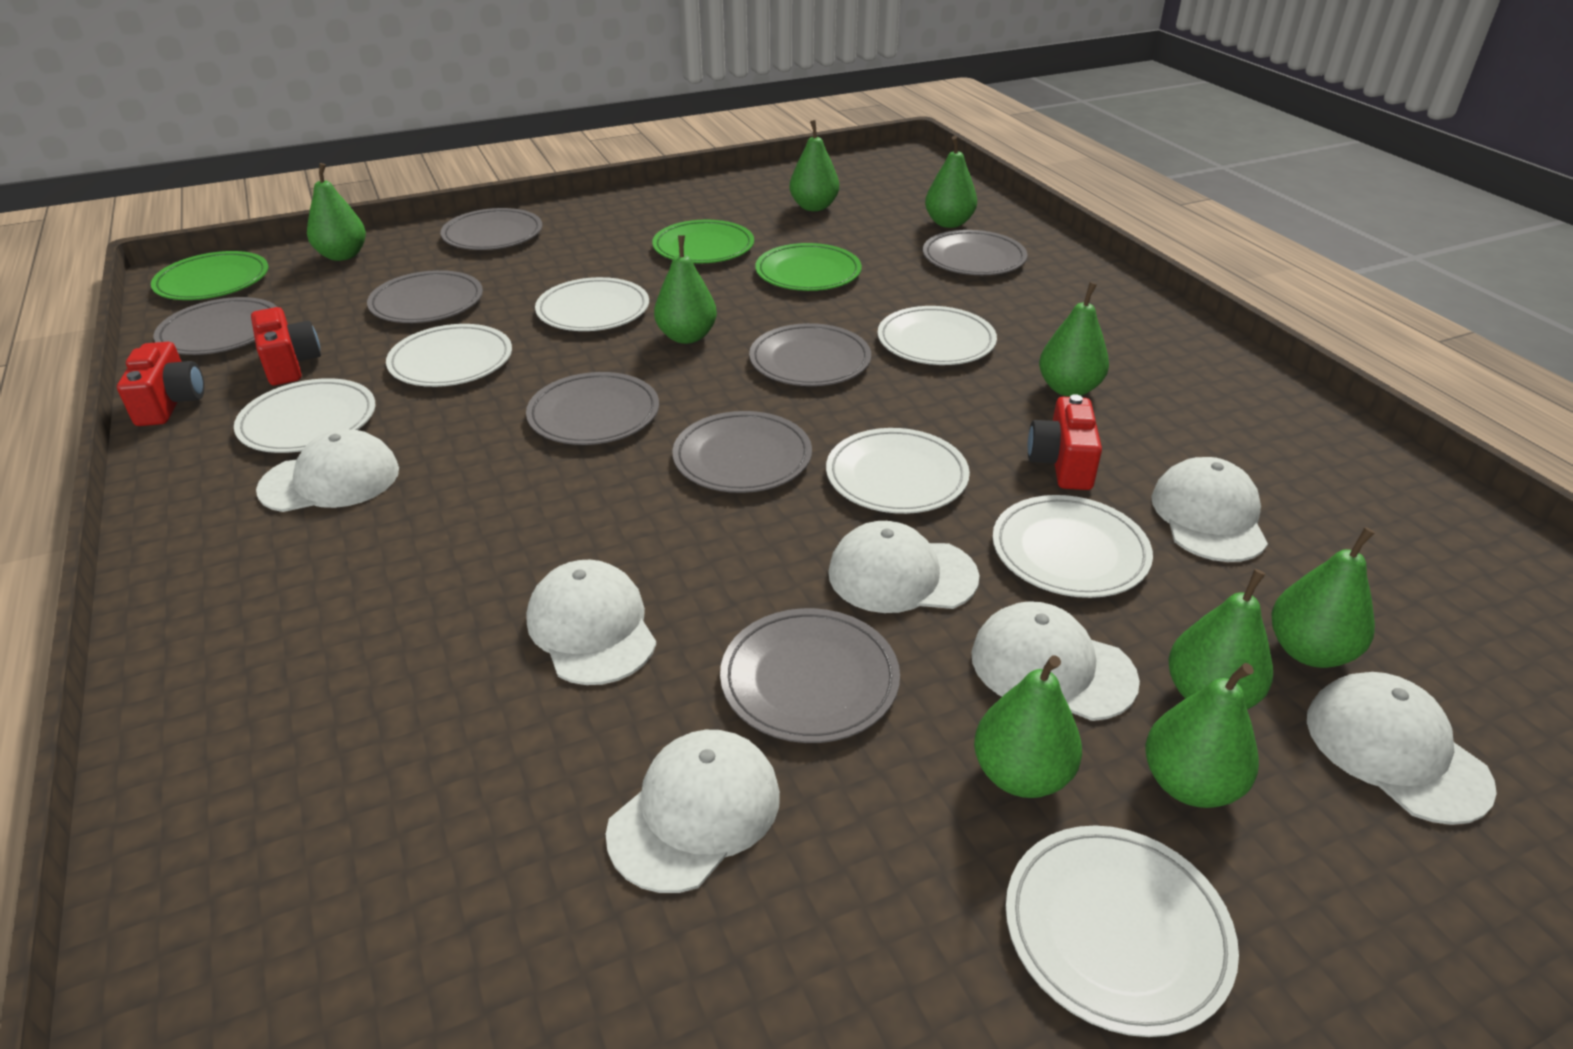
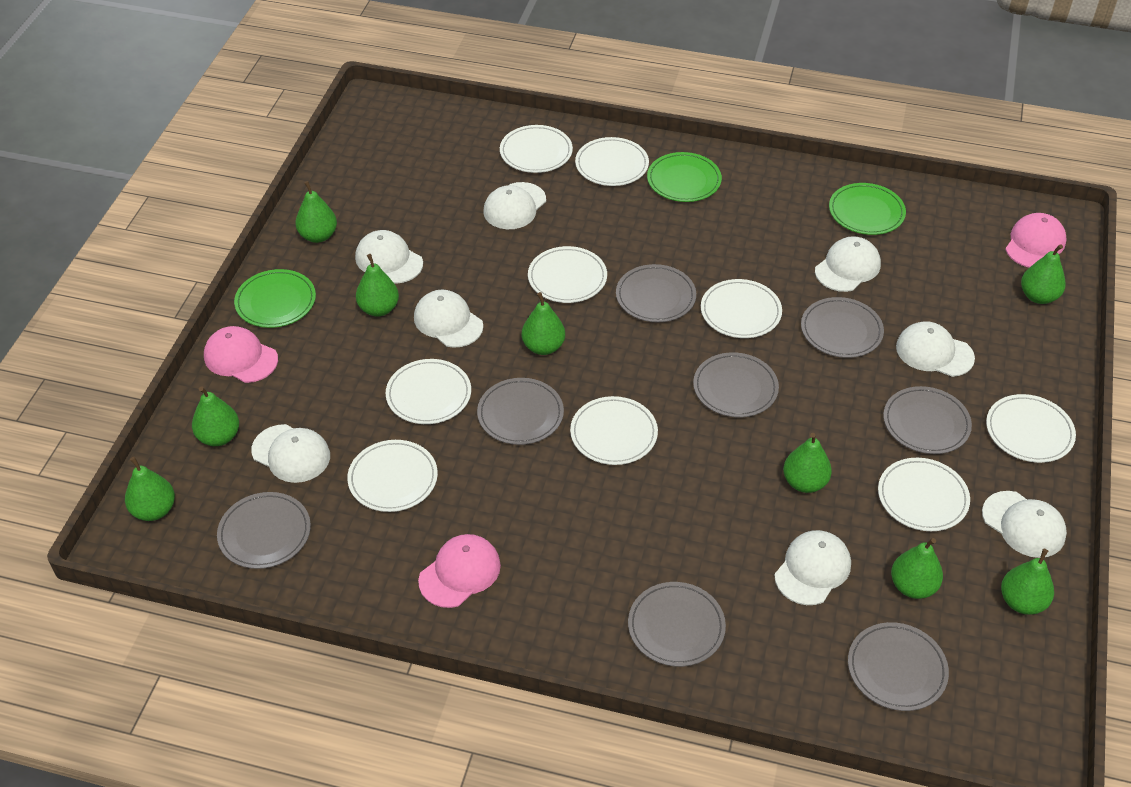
pink cap: none = 0 -> [204,326,278,383] [418,534,501,608] [1005,213,1067,268] = 3
red camera: [117,342,204,426] [251,307,321,385] [1027,394,1102,490] = 3 -> none = 0
white cap: [256,429,399,512] [526,560,656,685] [606,730,780,893] [828,521,979,613] [971,601,1140,721] [1151,457,1268,562] [1307,672,1497,825] = 7 -> [251,424,330,483] [355,230,423,284] [414,289,483,348] [484,182,546,229] [775,530,851,605] [815,236,881,292] [896,321,975,377] [982,491,1067,558] = 8
white plate: [234,378,375,453] [386,324,512,387] [535,277,649,331] [826,428,970,514] [878,306,997,365] [993,495,1153,598] [1006,826,1239,1037] = 7 -> [347,440,438,512] [386,359,471,424] [500,125,573,173] [528,246,607,303] [570,396,658,465] [575,137,649,186] [701,279,782,338] [878,458,970,531] [986,394,1076,463] = 9

